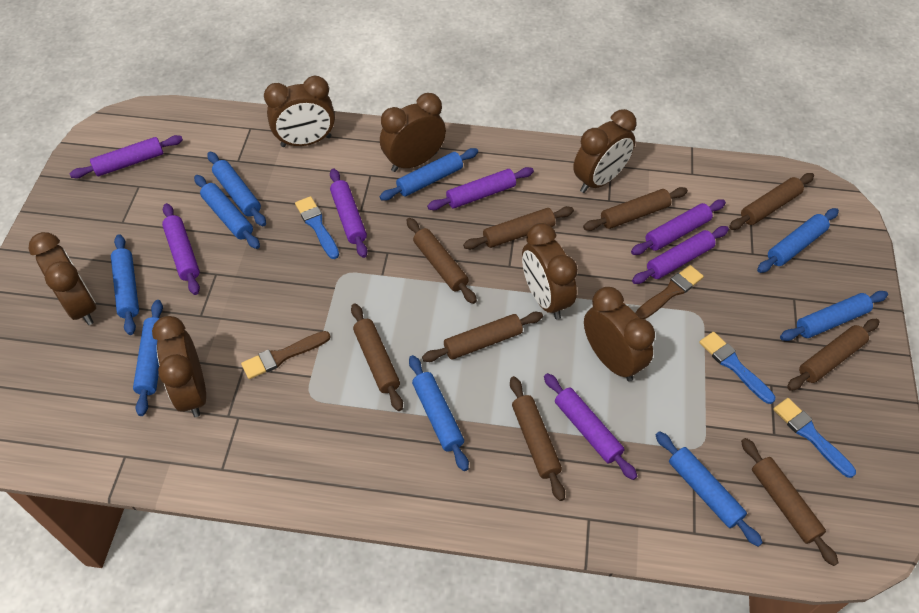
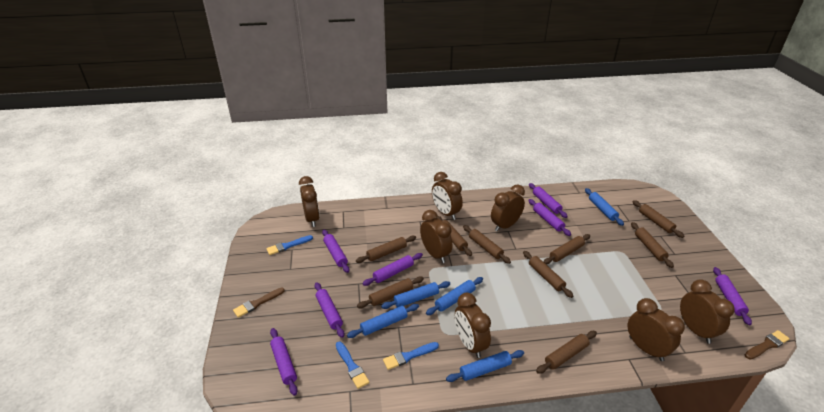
blue rolling pin: [111,234,139,335] [133,300,163,416] [194,175,260,249] [207,152,266,226] [379,148,478,201] [409,355,469,471] [656,431,763,547] [757,208,839,273] [780,291,888,341] = 9 -> [347,304,419,338] [381,281,450,309] [426,277,483,315] [446,350,524,382] [585,188,624,226] = 5

